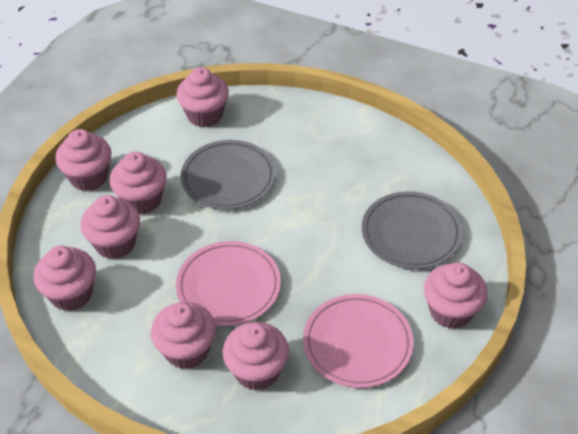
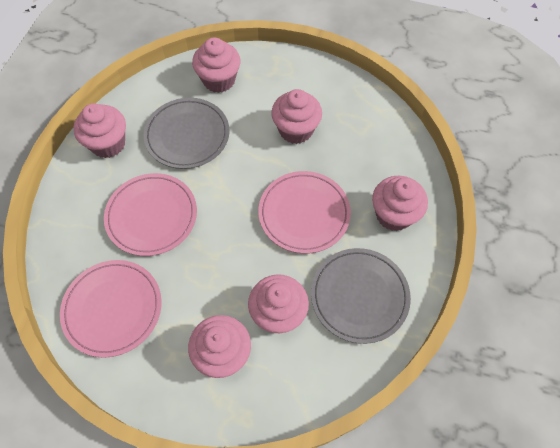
pink cupcake: [33,246,96,311] [55,129,112,191] [80,195,140,259] [110,152,167,214] [151,302,216,369] [177,67,229,127] [223,322,289,391] [424,262,487,329] = 8 -> [73,103,126,158] [188,315,251,378] [192,38,241,93] [248,274,309,333] [271,89,322,144] [372,176,428,231] = 6
pink plate: [176,241,281,326] [303,294,413,388] = 2 -> [60,260,162,358] [104,173,197,256] [258,171,351,254] = 3

